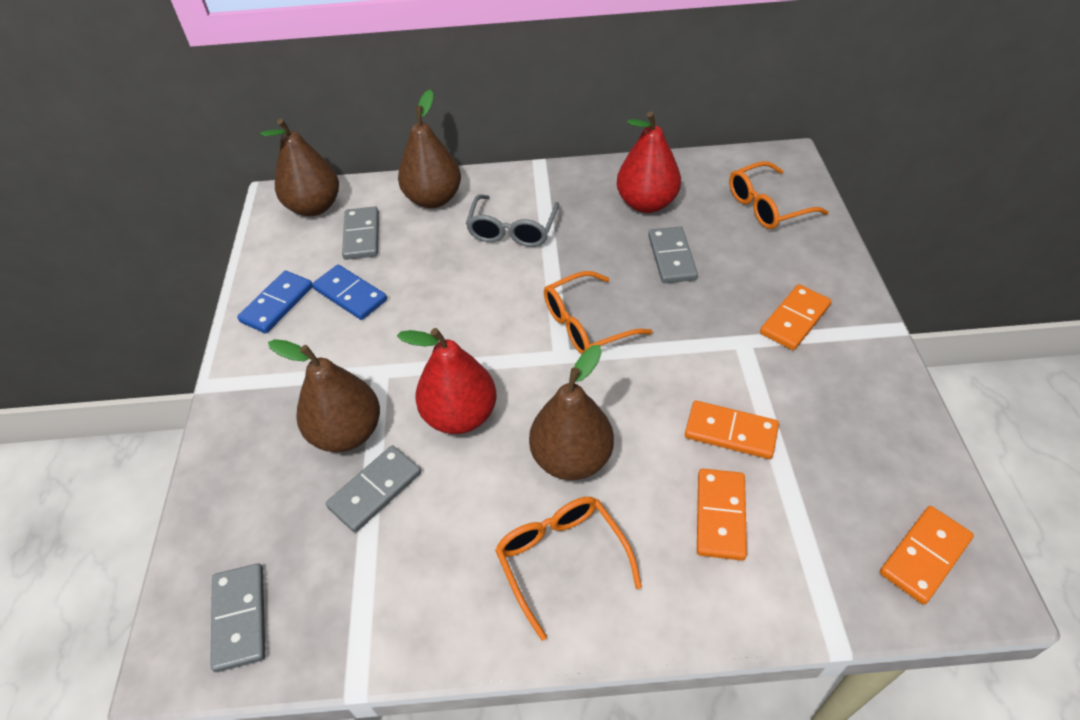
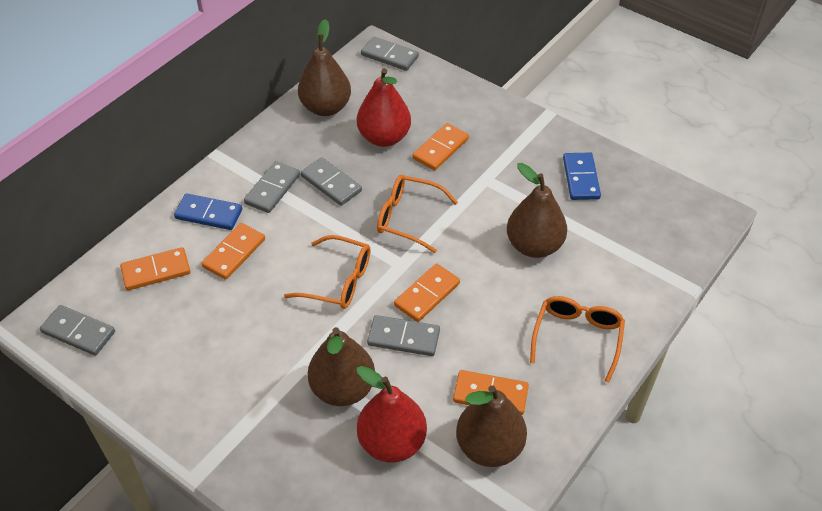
grey domino: [210,563,265,672] [326,445,421,533] [342,207,379,260] [648,227,698,283] = 4 -> [40,305,115,356] [244,161,300,213] [301,157,362,206] [361,37,419,71] [367,315,440,356] = 5
grey glasses: [466,194,559,247] = 1 -> none = 0
orange domino: [685,401,779,459] [697,469,747,561] [760,284,832,350] [880,506,974,605] = 4 -> [120,247,191,290] [201,223,265,280] [394,263,460,322] [412,123,469,170] [453,370,529,415] = 5

